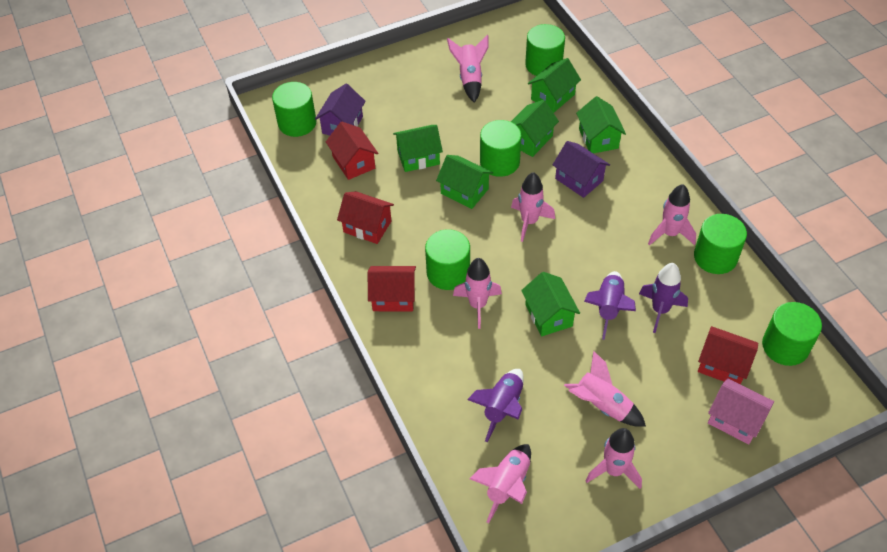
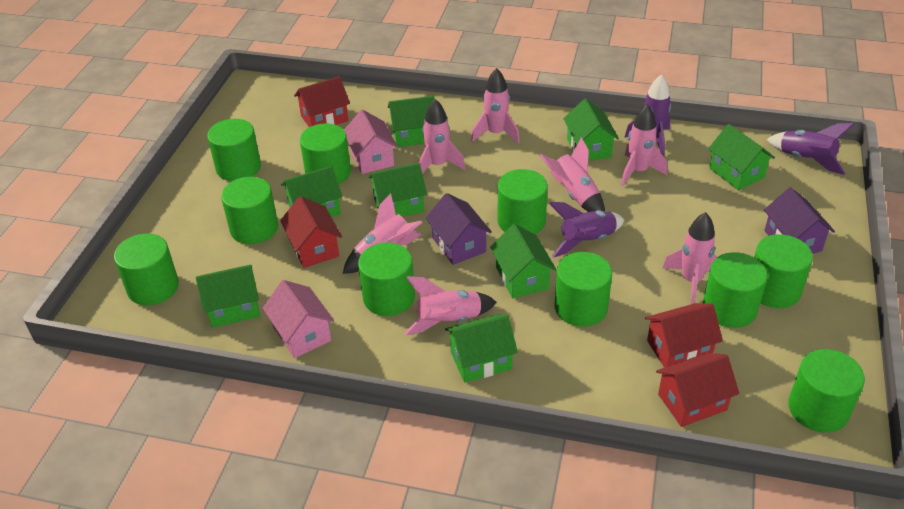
green cylinder: [272,82,317,137] [425,229,470,290] [480,120,522,177] [525,24,565,76] [694,214,747,274] [762,302,822,366] = 6 -> [114,234,179,305] [207,119,261,181] [221,177,278,244] [300,123,351,184] [358,243,415,316] [498,169,548,234] [555,252,612,327] [703,252,767,328] [754,234,813,308] [788,349,865,433] = 10
green house: [393,125,443,172] [436,155,493,209] [511,100,559,157] [521,272,580,337] [528,58,581,113] [576,96,626,153] = 6 -> [196,265,260,328] [281,166,342,217] [368,163,427,217] [388,96,434,147] [445,314,518,383] [490,224,556,299] [563,99,619,161] [708,124,775,190] = 8
pink house: [708,378,774,444] = 1 -> [263,280,334,358] [344,109,398,174] = 2

